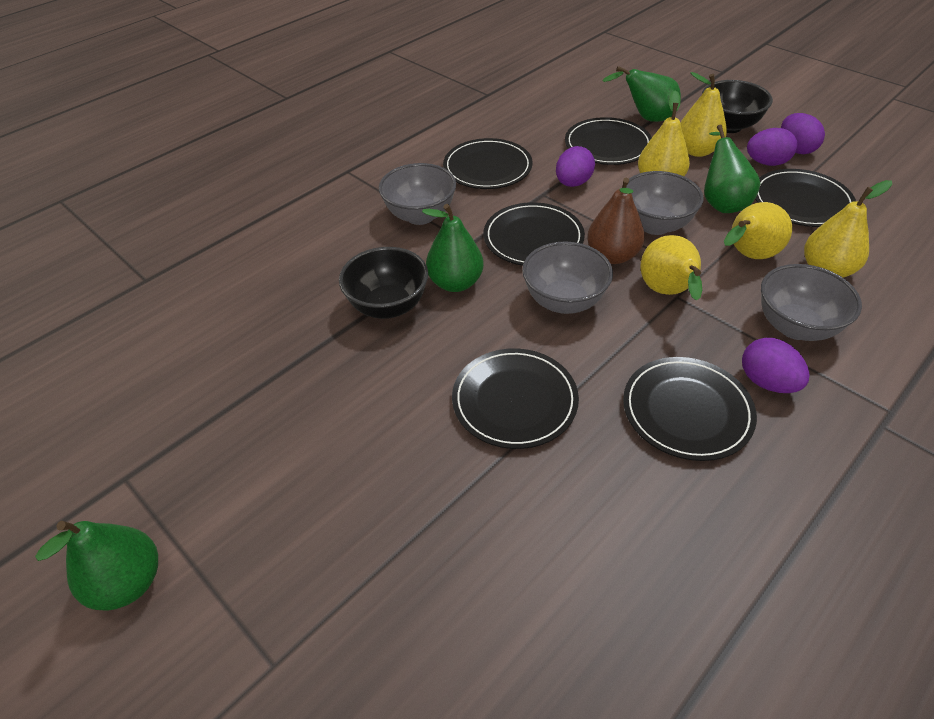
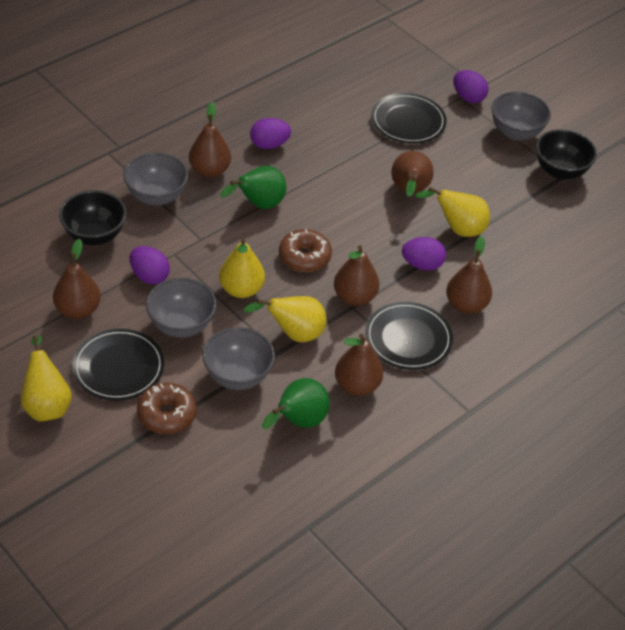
black plate: [443,138,533,189] [452,348,579,449] [483,202,585,266] [565,117,652,165] [623,357,757,461] [755,169,856,227] = 6 -> [72,329,164,401] [365,302,453,370] [371,93,447,144] = 3
brown donut: none = 0 -> [137,383,197,434] [279,229,332,272] = 2
brown pear: [587,178,645,264] = 1 -> [53,239,101,319] [189,102,231,178] [334,245,380,306] [335,334,383,396] [391,151,434,197] [446,236,492,314] = 6
green pear: [35,521,158,610] [422,204,484,292] [602,66,681,122] [704,124,760,213] = 4 -> [220,166,286,209] [262,378,330,429] = 2
yellow pear: [638,91,690,176] [640,235,702,301] [681,72,727,157] [724,202,792,259] [804,180,892,278] = 5 -> [21,335,72,422] [219,237,265,298] [243,296,327,342] [415,187,490,237] = 4

